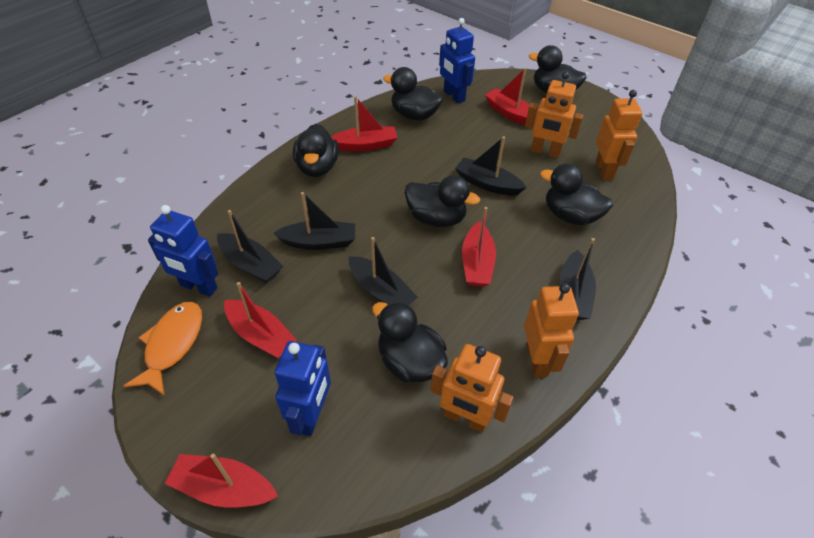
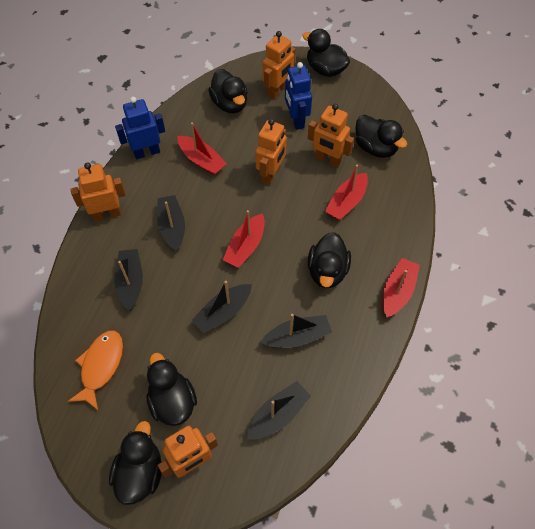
blue robot: [148,205,218,297] [275,341,331,436] [439,18,475,103] = 3 -> [115,97,165,159] [285,62,312,130] = 2
orange robot: [430,344,514,432] [524,283,579,377] [525,72,583,158] [596,90,642,180] = 4 -> [70,162,126,221] [158,426,218,478] [255,119,287,185] [262,31,295,99] [308,104,354,167] = 5
red boat: [165,453,278,508] [224,282,297,358] [331,96,398,151] [462,207,496,287] [485,68,537,126] = 5 -> [177,122,227,175] [223,210,265,268] [325,165,368,220] [383,258,420,317] = 4

